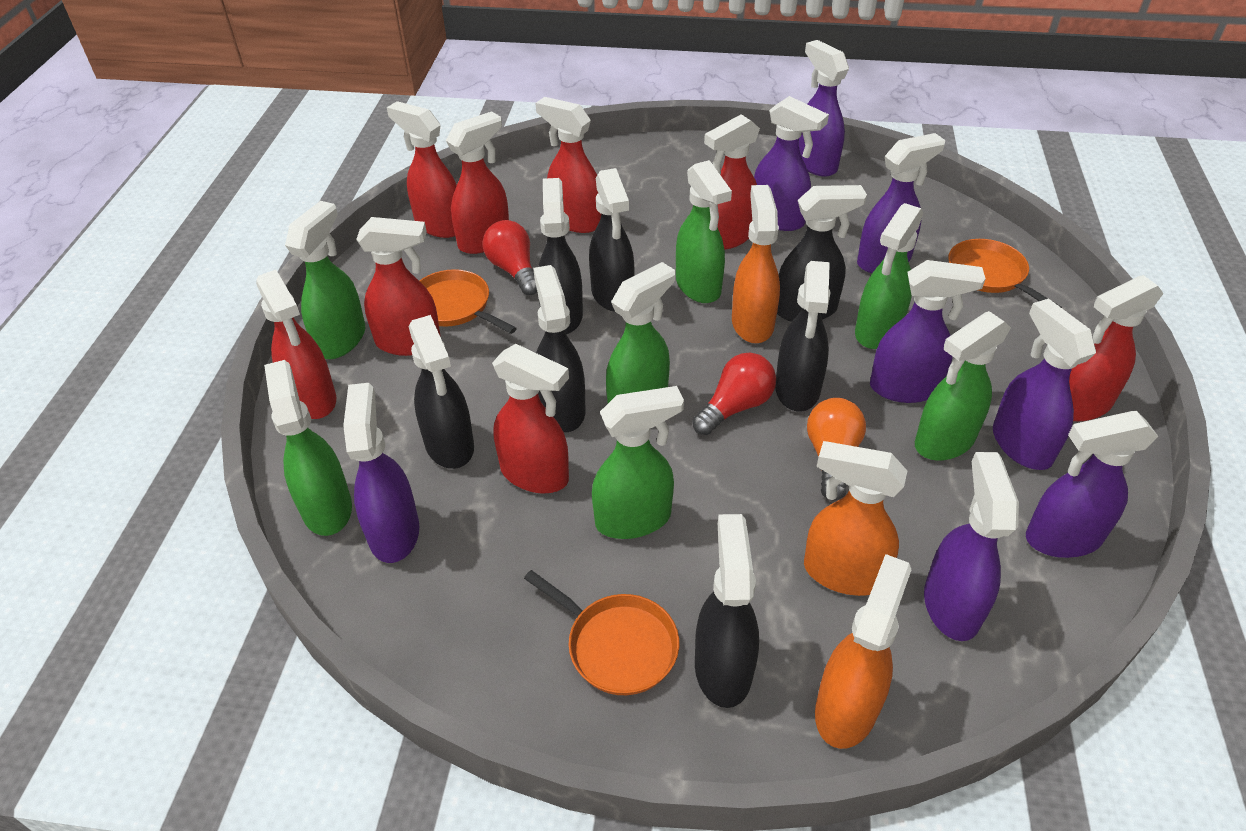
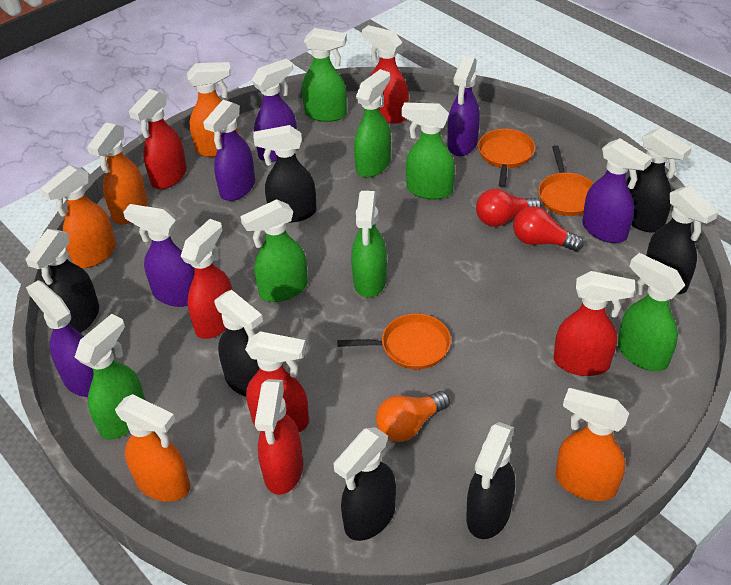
orange spray bottle: [732,185,780,343] [804,441,907,596] [815,554,911,749] = 3 -> [40,165,116,268] [87,123,148,225] [115,394,190,502] [187,62,238,157] [556,388,629,501] = 5
purple spray bottle: [343,383,419,563] [754,96,829,231] [799,40,849,177] [857,133,945,273] [870,260,986,403] [924,452,1019,641] [993,298,1096,470] [1026,411,1159,558] = 8 -> [26,280,93,397] [123,204,195,307] [203,100,255,201] [252,59,297,162] [447,56,480,156] [582,138,652,243] = 6
red spray bottle: [256,270,336,419] [356,217,441,356] [387,101,457,238] [446,111,509,254] [492,344,569,494] [535,97,601,233] [704,114,760,250] [1069,275,1163,421] = 8 -> [129,89,187,189] [181,219,233,339] [245,331,309,432] [255,379,303,495] [362,25,409,124] [554,271,635,376] = 6

